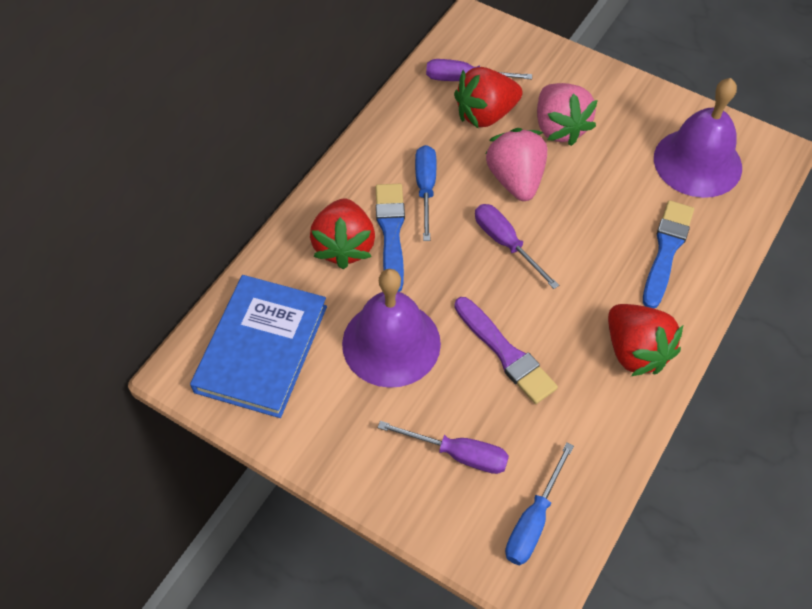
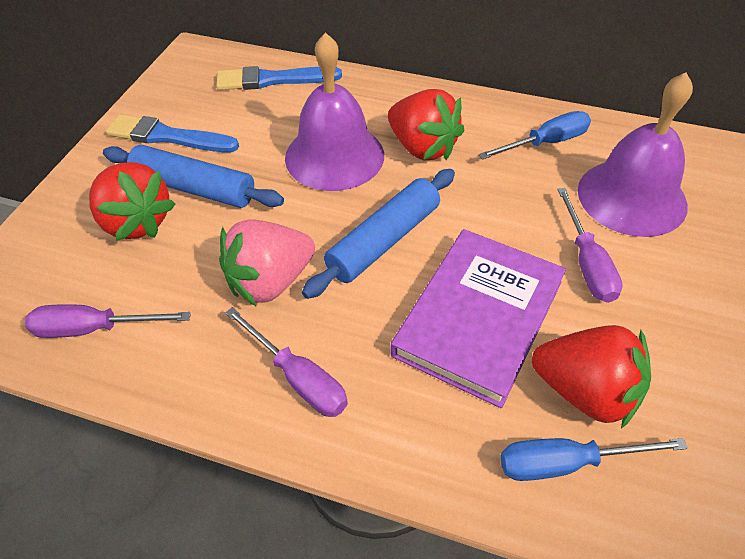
blue book: [190,275,327,418] = 1 -> none = 0
blue rolling pin: none = 0 -> [103,145,284,208] [302,169,455,299] = 2
pink strawberry: [486,128,547,201] [537,83,598,146] = 2 -> [219,219,315,306] = 1
purple book: none = 0 -> [390,229,566,408] = 1
purple brush: [454,297,558,404] = 1 -> none = 0

